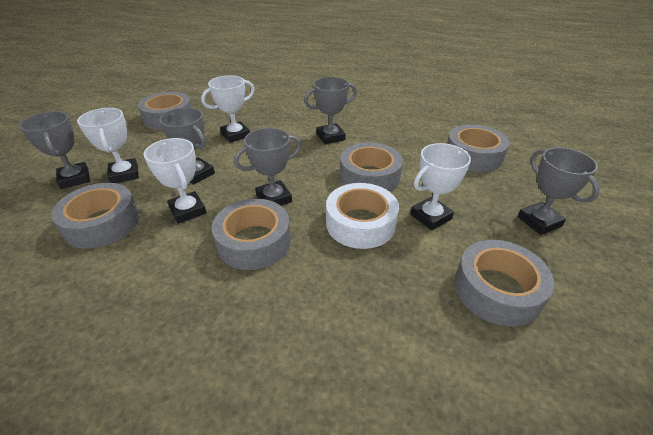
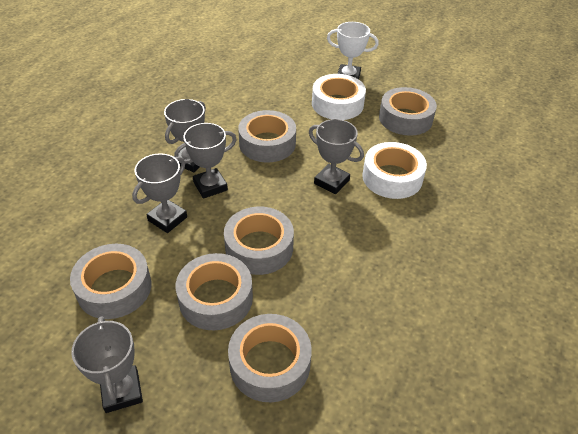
white tape: [326,183,399,249] = 1 -> [312,74,366,120] [362,142,427,199] = 2
white trophy: [77,108,139,183] [143,138,206,224] [201,75,255,143] [410,143,471,230] = 4 -> [327,22,379,79] = 1

